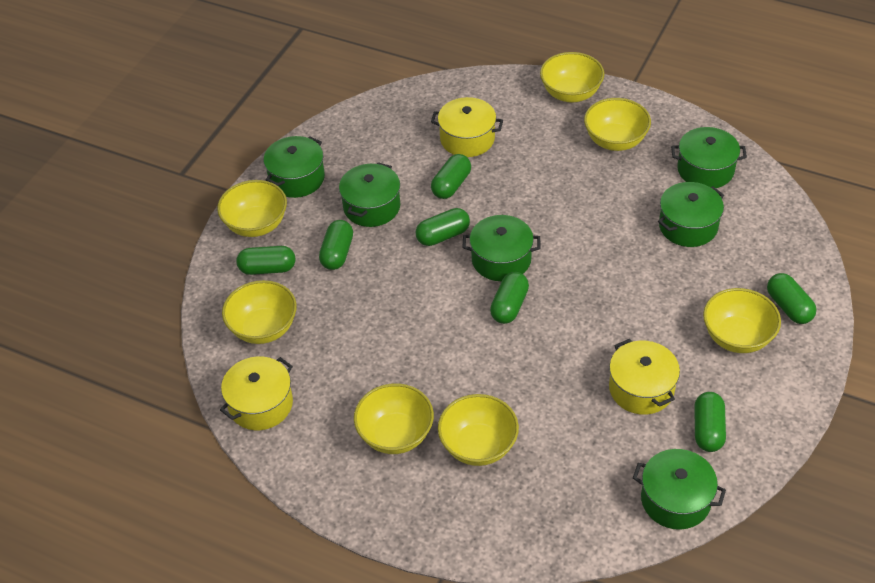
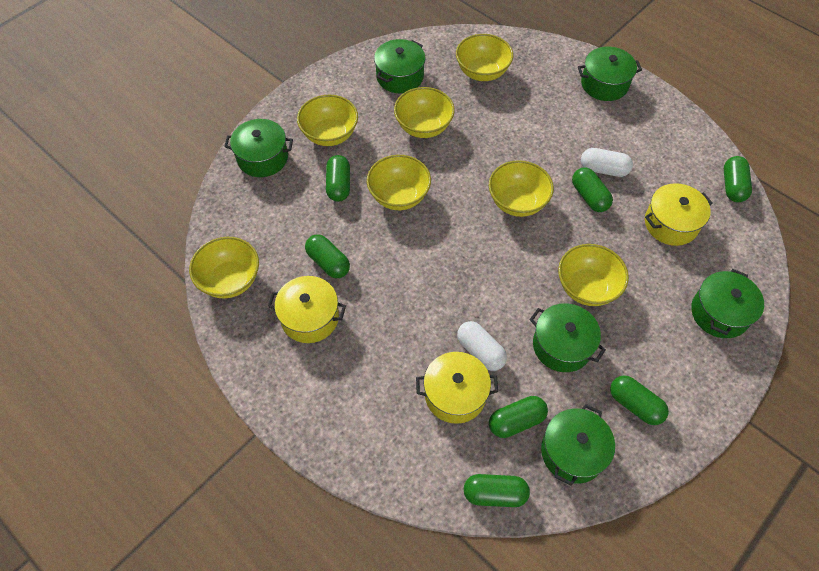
white capsule: none = 0 -> [457,321,507,371] [581,148,633,177] = 2

